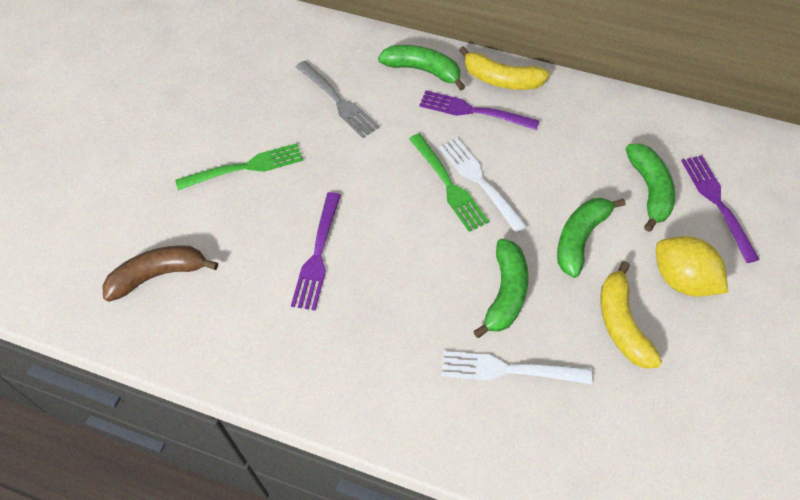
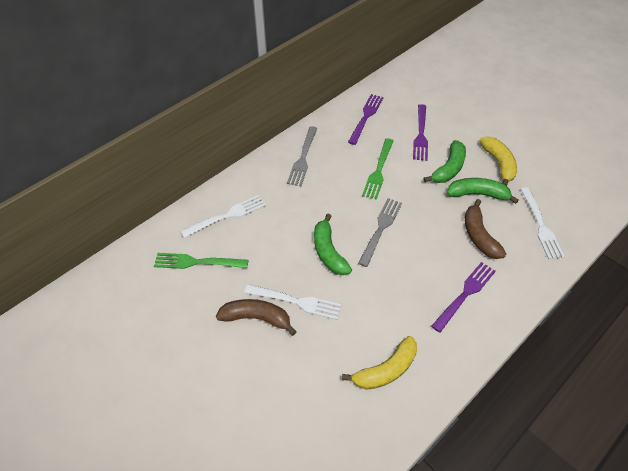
brown banana: [102,245,218,302] = 1 -> [216,299,296,336] [465,199,506,259] = 2
green banana: [378,45,466,91] [473,239,528,338] [557,198,626,278] [625,144,675,232] = 4 -> [314,214,352,275] [423,140,466,183] [447,178,519,204] = 3
grey fork: [296,61,380,138] = 1 -> [287,126,318,186] [358,198,402,267] = 2
white fork: [439,138,527,233] [441,351,592,384] = 2 -> [180,195,266,238] [244,284,341,320] [521,187,565,259] = 3
yellow lemon: [656,236,728,297] = 1 -> none = 0

